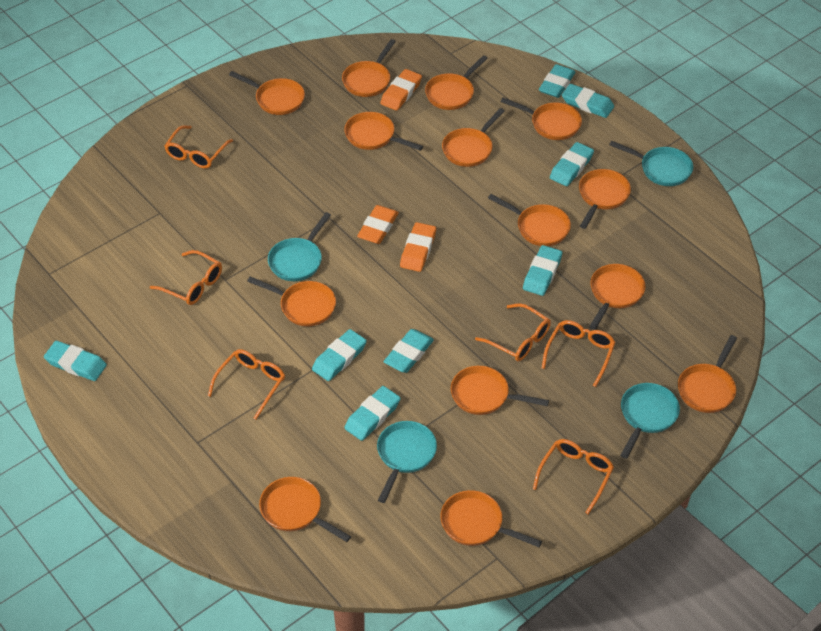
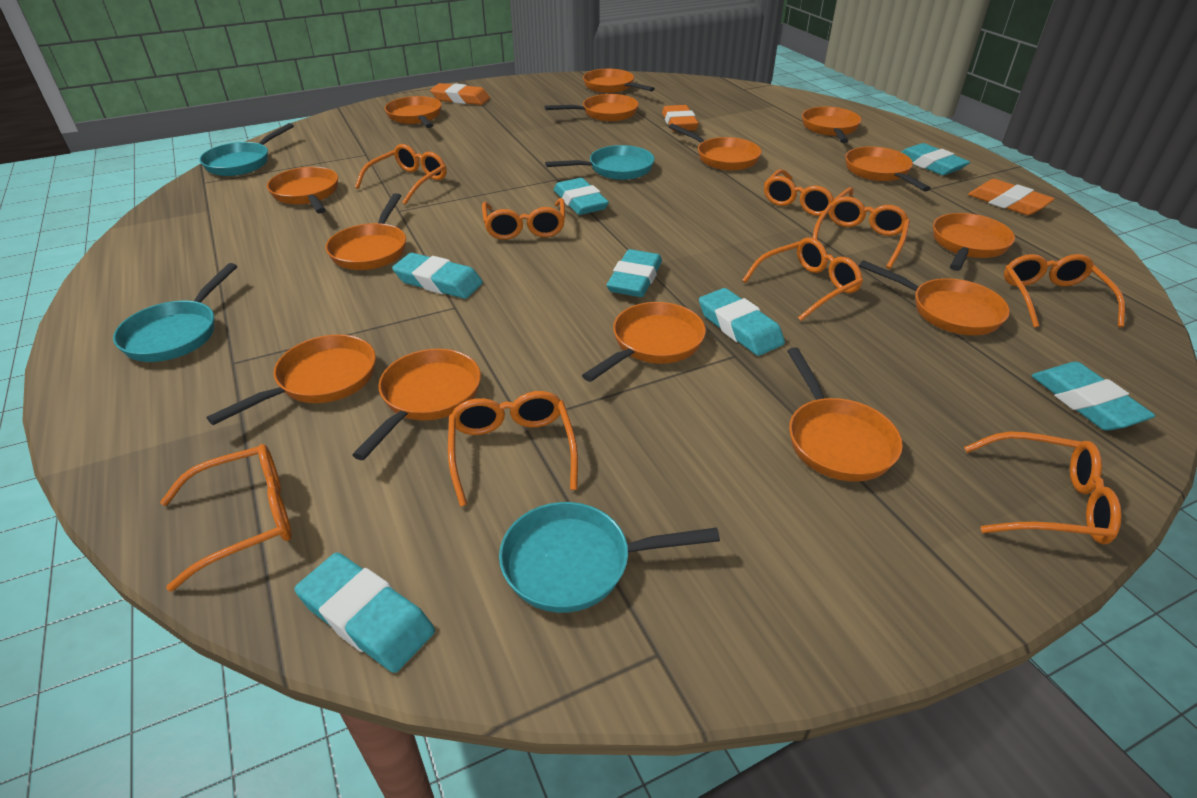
orange glasses: [150,250,222,305] [165,125,233,168] [208,349,285,419] [475,303,551,361] [533,439,614,514] [542,320,615,387] = 6 -> [160,444,292,592] [355,144,446,205] [448,391,578,507] [482,198,565,240] [742,238,863,321] [764,169,853,216] [813,196,910,269] [964,432,1122,545] [1004,254,1125,328] = 9
turquoise eraser: [44,341,107,381] [312,329,367,381] [344,386,401,441] [384,329,434,373] [523,245,562,296] [539,64,575,98] [550,142,594,186] [562,84,614,118] = 8 -> [295,552,435,673] [392,253,483,299] [554,178,609,215] [607,249,662,297] [699,288,785,356] [901,143,970,175] [1032,362,1155,430] = 7

